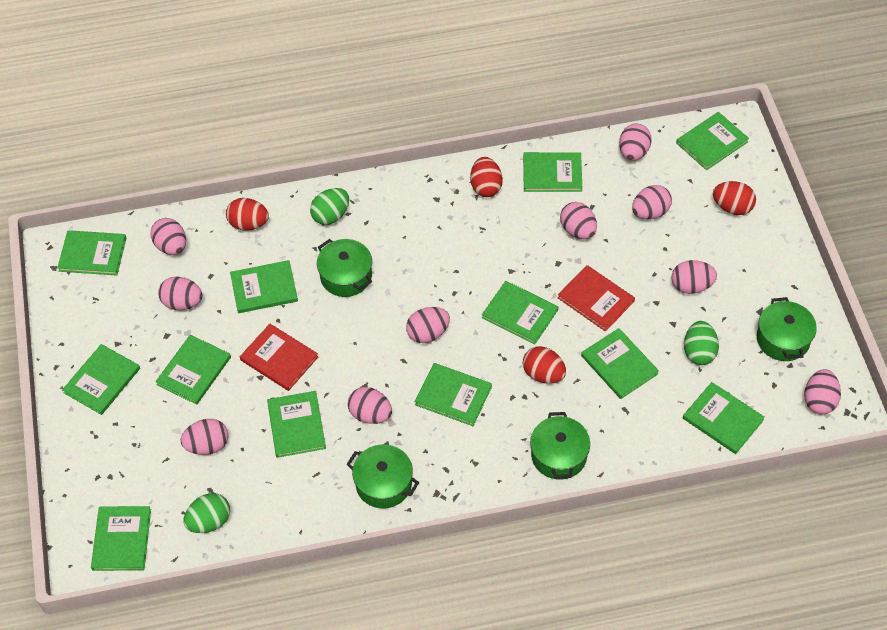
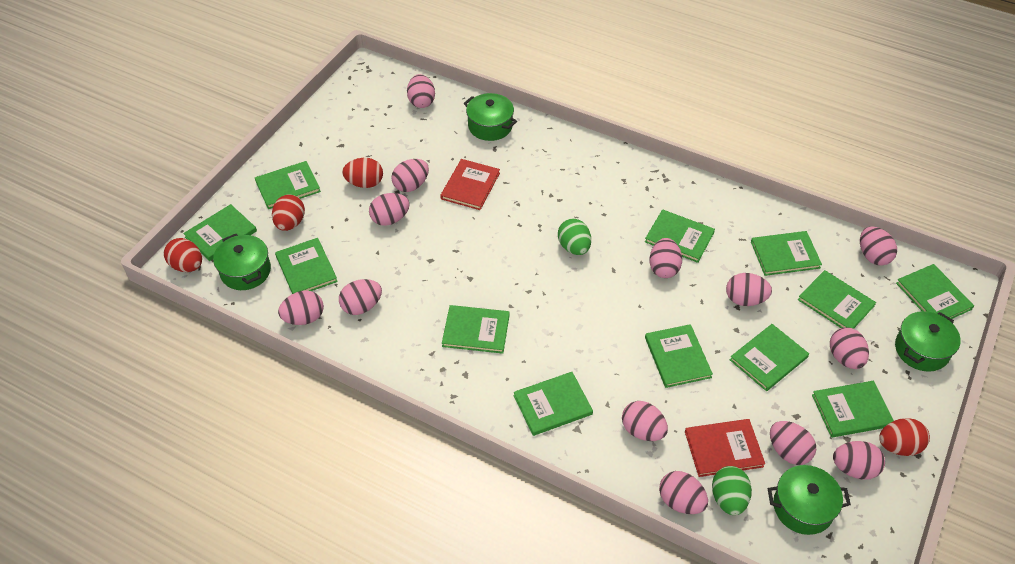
green egg: [184,493,230,533] [310,188,349,225] [684,321,719,365] = 3 -> [558,218,591,255] [712,466,752,515] = 2
pink egg: [150,218,186,255] [158,277,202,310] [181,419,228,455] [348,387,392,424] [406,307,450,343] [560,202,597,239] [619,124,652,161] [632,185,672,220] [671,260,717,294] [804,369,841,414] = 10 -> [278,291,324,325] [339,279,382,315] [369,193,410,226] [391,159,429,192] [407,74,435,108] [622,401,668,441] [649,238,682,278] [659,471,708,514] [726,273,772,306] [770,421,816,465] [830,327,869,369] [833,441,885,480] [860,227,897,266] = 13

